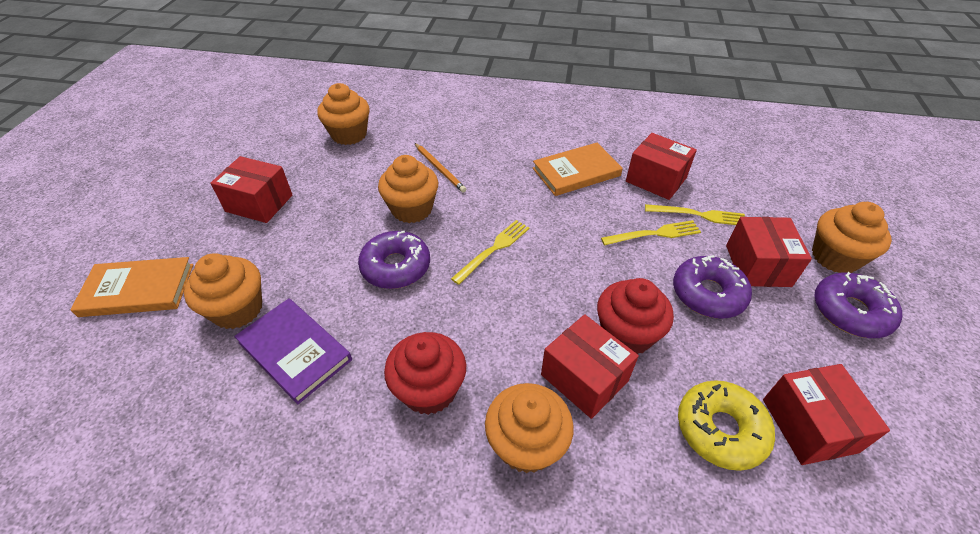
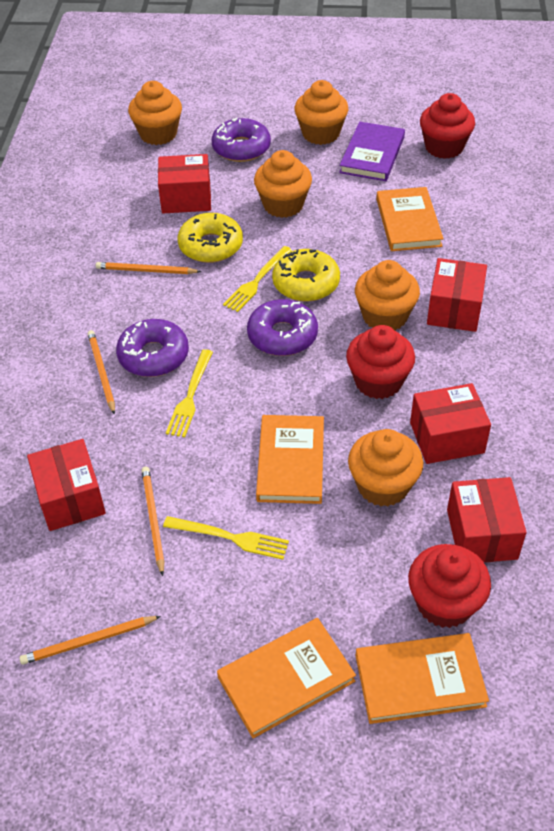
orange book: [70,257,193,317] [533,143,623,196] = 2 -> [217,618,356,738] [256,415,324,504] [355,633,489,724] [376,187,444,251] = 4
orange pencil: [415,143,466,193] = 1 -> [19,616,161,665] [88,330,115,415] [96,262,201,274] [141,467,165,576] = 4
red cupcake: [384,332,466,415] [597,278,674,354] = 2 -> [346,325,415,399] [408,544,491,628] [420,93,475,159] = 3
yellow donut: [678,380,775,471] = 1 -> [178,213,243,263] [272,249,340,302] = 2

